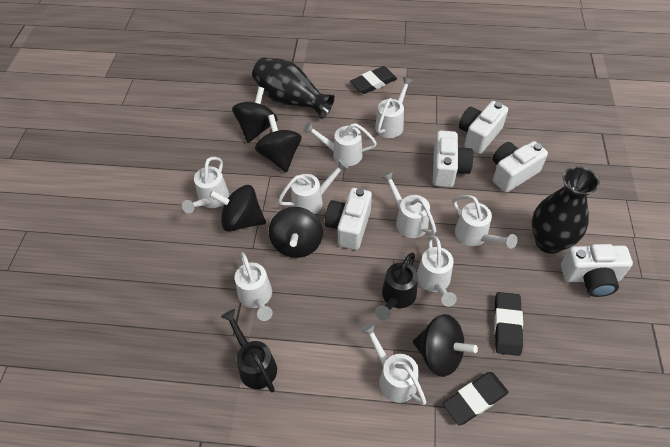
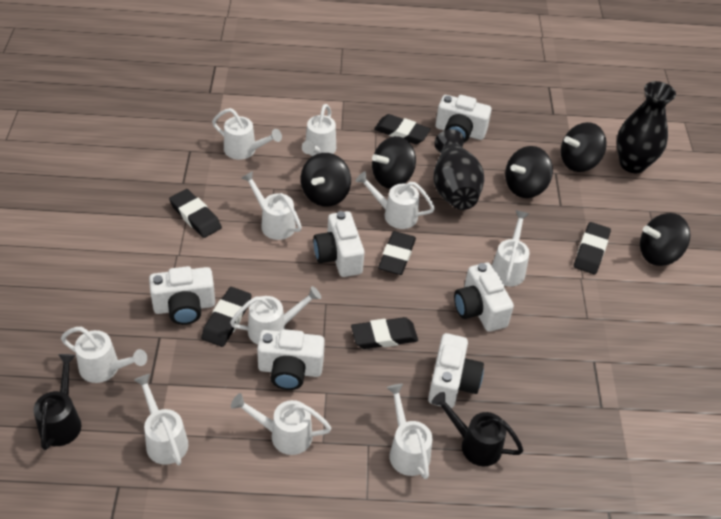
black eraser: [350,66,397,94] [443,372,509,425] [494,292,523,356] = 3 -> [169,189,222,238] [201,287,251,347] [351,317,418,349] [374,114,431,144] [378,231,416,275] [574,222,611,274] = 6
white camera: [325,188,372,250] [433,131,474,187] [459,101,508,154] [492,141,548,193] [561,244,633,297] = 5 -> [149,266,215,325] [257,329,325,390] [313,211,365,277] [428,333,484,408] [436,95,492,142] [454,263,514,332] = 6
white watering can: [182,157,229,213] [235,252,273,321] [278,159,348,214] [303,122,377,166] [361,322,426,405] [375,77,413,138] [381,171,436,238] [417,235,457,307] [453,195,517,248] = 9 -> [61,327,147,383] [134,374,188,465] [212,108,282,160] [230,286,321,345] [231,393,331,455] [242,171,302,240] [302,104,336,156] [356,172,435,229] [386,384,432,479] [492,211,530,287] = 10

